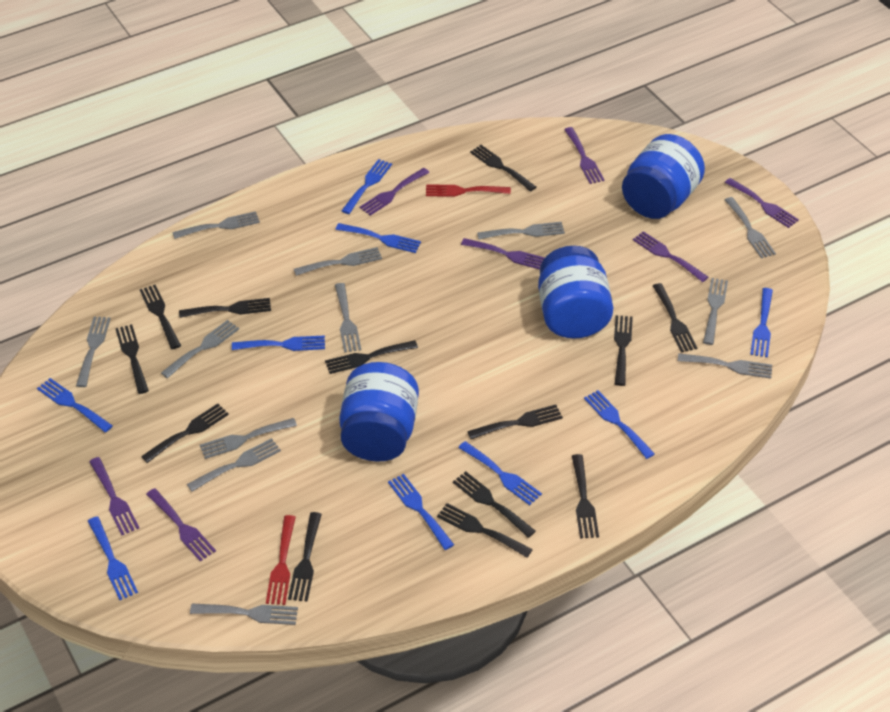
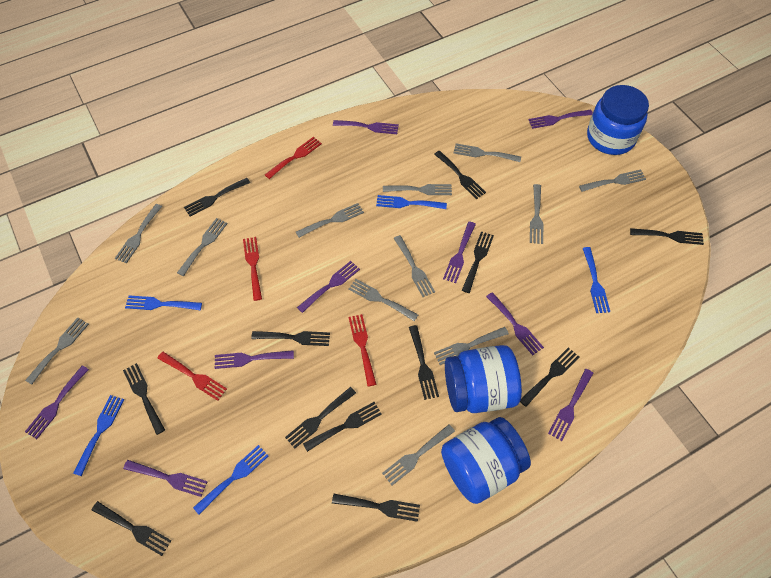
black fork: [115,324,149,394] [140,285,181,349] [141,404,229,463] [179,298,271,318] [288,512,322,602] [325,340,418,374] [437,503,533,558] [453,471,536,538] [467,405,563,439] [470,145,536,192] [572,454,599,538] [614,315,633,386] [653,283,697,352] = 13 -> [92,501,172,556] [123,363,165,435] [184,178,250,216] [251,331,330,346] [285,387,356,449] [303,402,382,452] [332,494,420,522] [409,325,439,400] [434,151,486,199] [462,231,494,293] [520,347,579,407] [630,228,704,245] = 12
blue fork: [37,378,113,432] [88,516,138,600] [232,335,325,351] [335,223,421,253] [341,159,392,214] [388,474,454,550] [458,441,542,505] [584,390,655,459] [750,288,773,358] = 9 -> [73,395,124,476] [125,295,202,310] [193,445,268,514] [376,195,447,209] [583,247,610,313] = 5
purple fork: [89,457,139,535] [146,488,216,561] [360,168,430,216] [461,238,545,270] [564,127,605,184] [633,231,708,282] [725,178,799,228] = 7 -> [25,366,89,439] [123,460,208,497] [215,350,294,369] [297,261,360,313] [333,120,399,134] [443,221,476,283] [486,292,544,355] [528,110,593,129] [548,369,593,441] = 9
red fork: [266,515,296,605] [426,184,511,197] = 2 -> [157,352,227,401] [243,237,262,301] [265,137,322,179] [349,314,377,387] = 4

